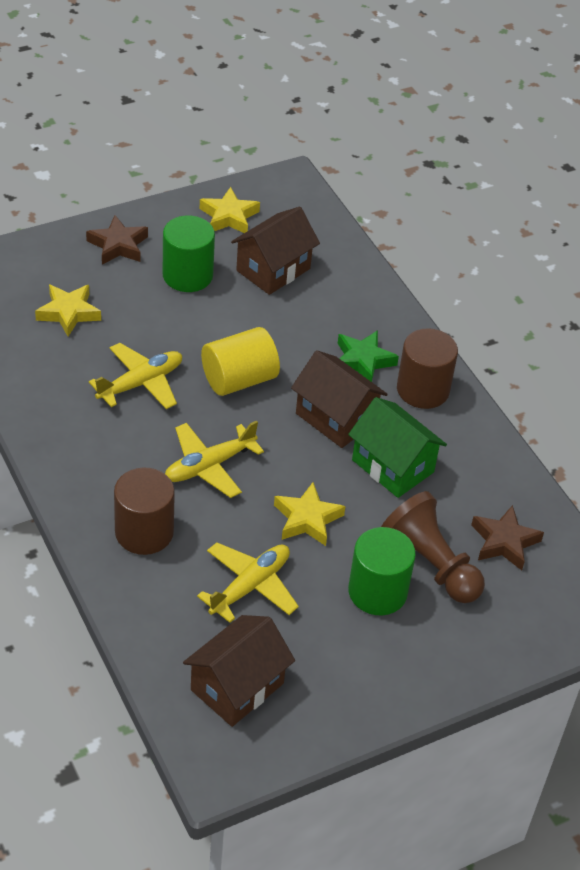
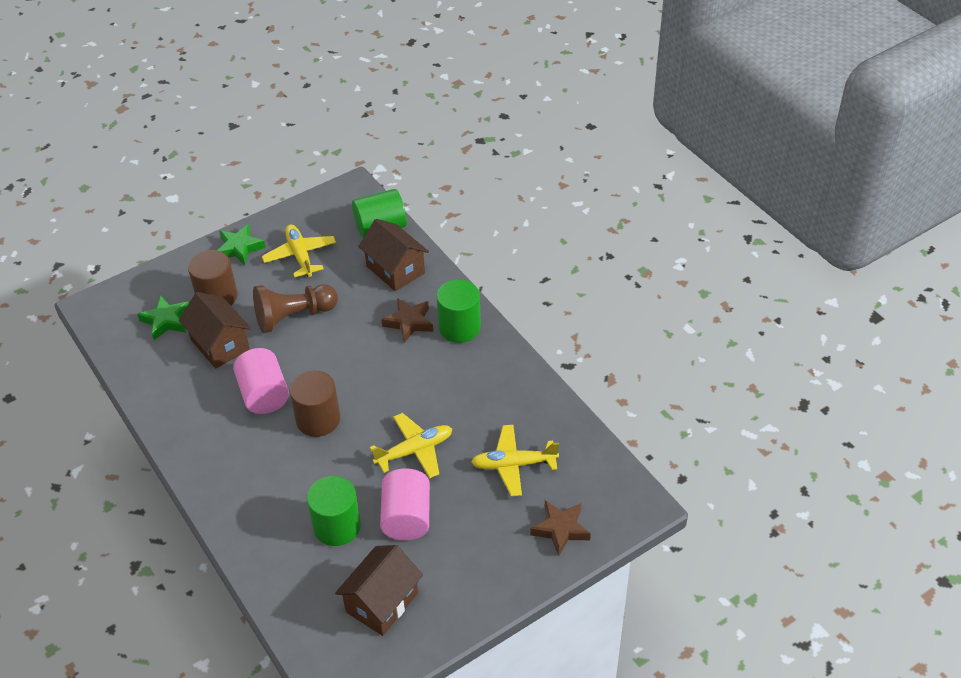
green cylinder: [163,215,215,292] [348,527,416,615] = 2 -> [307,476,361,546] [352,189,407,238] [437,280,481,343] = 3
green house: [348,397,447,498] = 1 -> none = 0
green star: [337,330,399,382] = 1 -> [137,295,189,340] [218,224,266,265] = 2
pink cylinder: none = 0 -> [233,348,289,414] [380,468,430,540] = 2
yellow cylinder: [201,327,280,396] = 1 -> none = 0
yellow star: [35,285,101,337] [200,187,260,233] [274,482,346,546] = 3 -> none = 0

